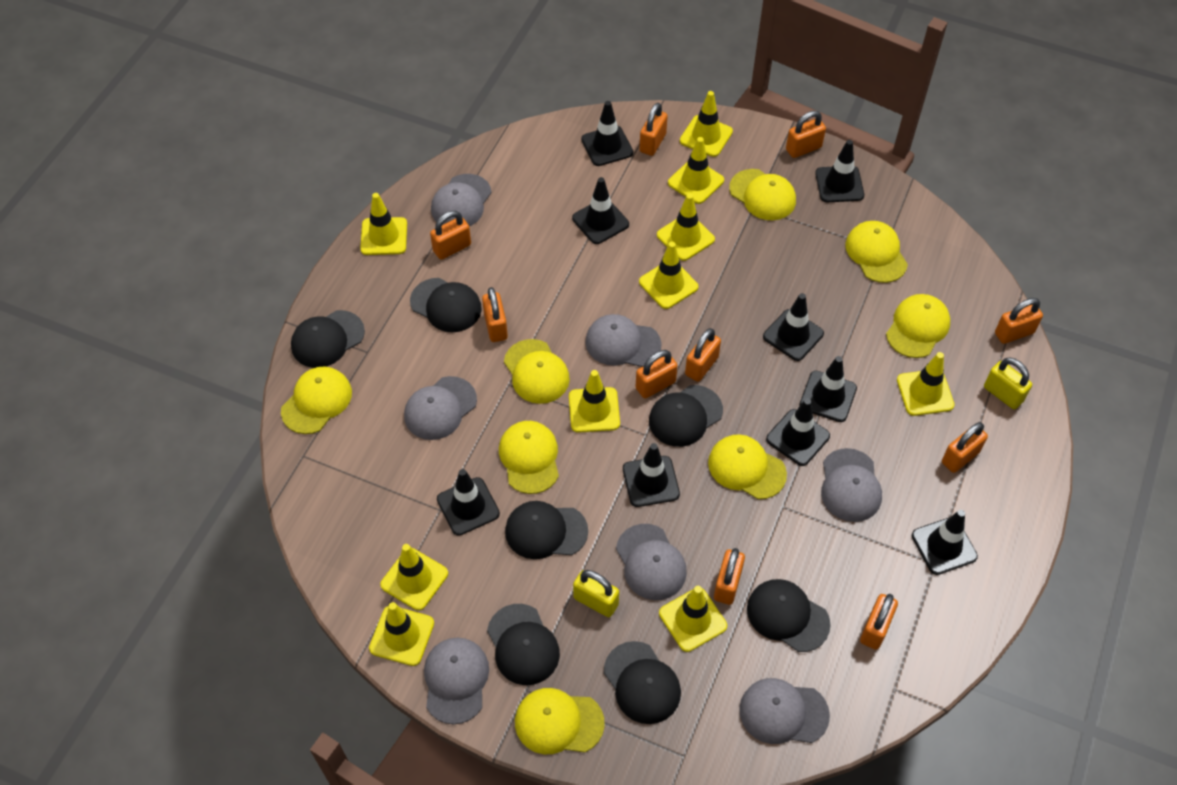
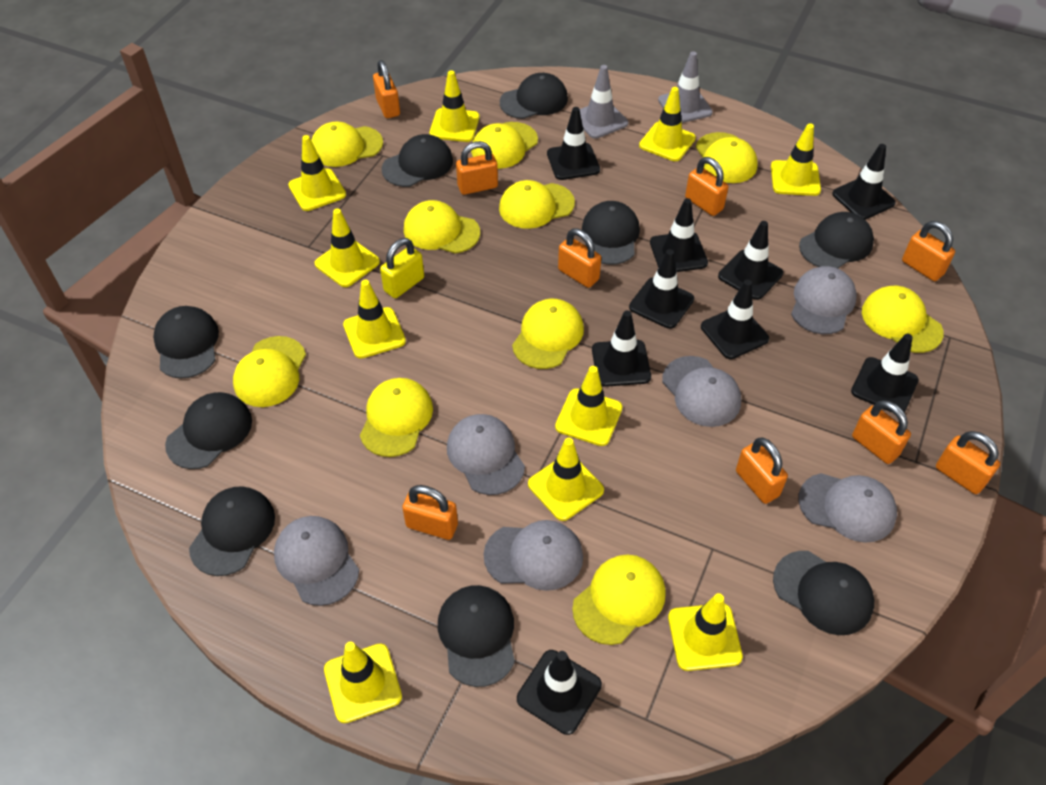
black cap: [291,310,365,368] [410,278,482,332] [487,604,560,685] [505,501,588,559] [604,641,681,724] [649,385,723,447] [747,579,831,652] = 7 -> [153,306,219,379] [165,392,252,469] [189,486,275,576] [382,134,453,187] [438,585,515,687] [500,73,568,119] [582,201,640,265] [773,551,874,635] [799,212,874,268] = 9
grey cap: [404,376,477,440] [424,638,489,724] [431,174,492,226] [585,314,661,367] [616,524,687,600] [739,678,830,744] [821,448,882,522] = 7 -> [274,516,359,606] [447,414,525,495] [484,520,583,591] [662,356,741,427] [791,266,857,334] [798,473,897,543] = 6
grey traffic cone: none = 0 -> [580,65,628,139] [658,51,713,123] = 2
orange padlock: [430,211,471,260] [482,287,508,342] [635,350,678,399] [639,103,668,156] [685,328,721,382] [714,548,745,605] [786,111,826,158] [860,594,898,650] [942,422,988,473] [995,298,1043,344] = 10 -> [373,60,400,118] [402,485,458,540] [456,141,498,195] [558,229,601,288] [685,157,728,216] [736,437,788,504] [852,400,911,464] [902,221,955,281] [936,431,1000,494] = 9
yellow cap: [281,366,352,434] [499,421,559,494] [504,339,570,404] [515,688,605,754] [708,434,787,499] [729,169,796,220] [845,221,908,283] [886,294,950,358] = 8 -> [233,336,306,407] [311,121,383,167] [360,378,433,457] [404,200,480,254] [471,122,538,169] [499,180,575,229] [512,299,584,369] [572,555,666,645] [696,132,758,183] [862,286,944,353] = 10
yellow padlock: [573,570,619,617] [984,358,1032,409] = 2 -> [380,238,424,298] = 1

